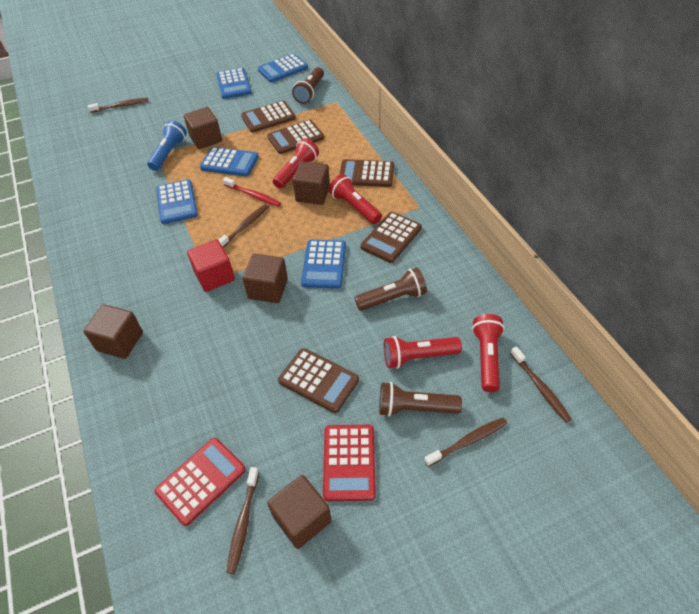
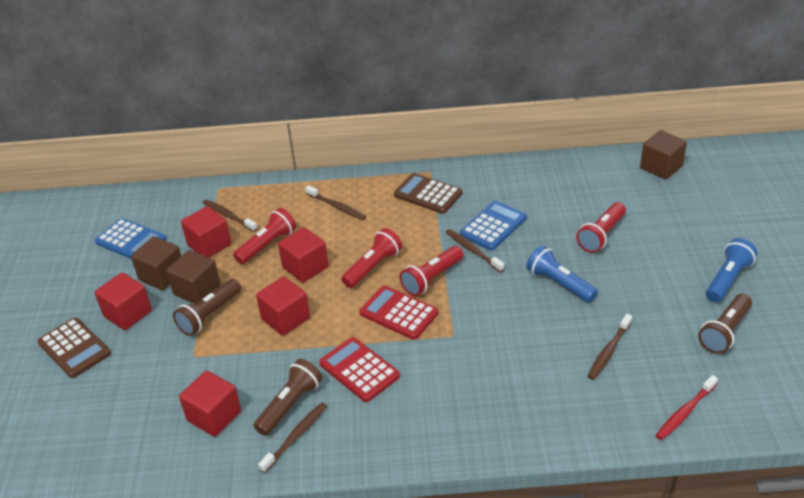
blue calculator: [156,179,198,224] [200,147,259,177] [216,68,252,99] [258,54,308,82] [301,240,346,289] = 5 -> [95,218,166,259] [460,201,527,250] = 2
blue flashlight: [147,121,187,171] = 1 -> [526,246,598,303] [706,238,757,302] = 2
brown calculator: [241,101,296,132] [267,120,324,154] [278,348,359,413] [339,159,394,187] [361,212,422,263] = 5 -> [37,318,111,378] [394,173,462,214] = 2
brown cube: [83,304,143,359] [184,107,222,149] [243,254,288,303] [267,475,332,549] [293,161,330,205] = 5 -> [131,236,181,290] [166,250,221,304] [640,130,687,179] = 3
red cube: [187,239,235,292] = 1 -> [95,272,152,330] [179,370,241,437] [181,206,231,258] [256,276,310,336] [278,227,329,283] = 5

